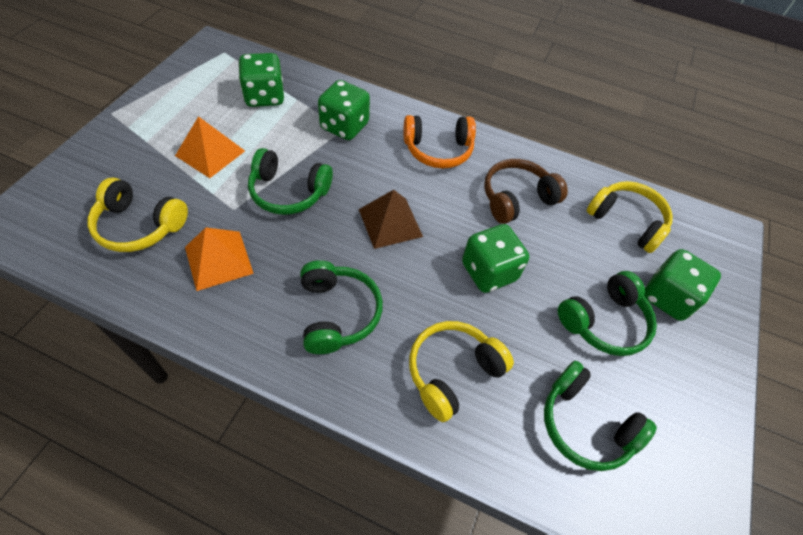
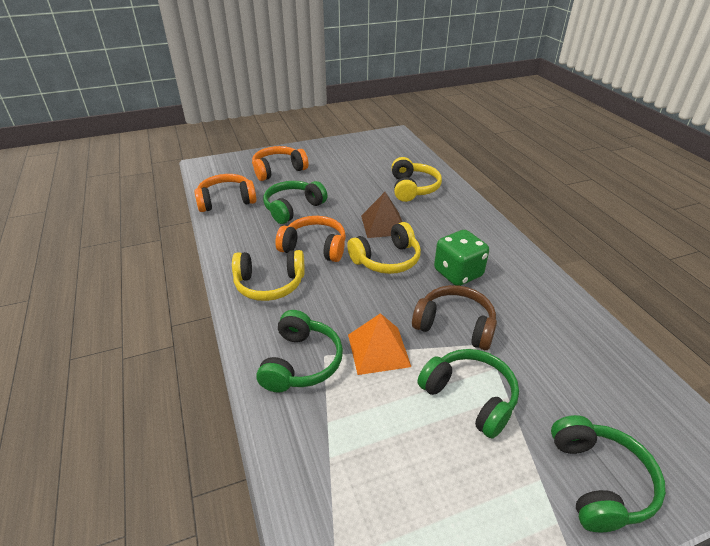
green dice: [238,53,284,107] [318,80,370,140] [462,224,529,293] [644,249,721,321] = 4 -> [434,230,489,286] = 1
orange headphones: [403,115,476,168] = 1 -> [194,174,256,212] [252,146,308,181] [275,216,346,262] = 3
orange pyramid: [175,116,245,178] [185,227,254,291] = 2 -> [348,313,411,375] = 1

